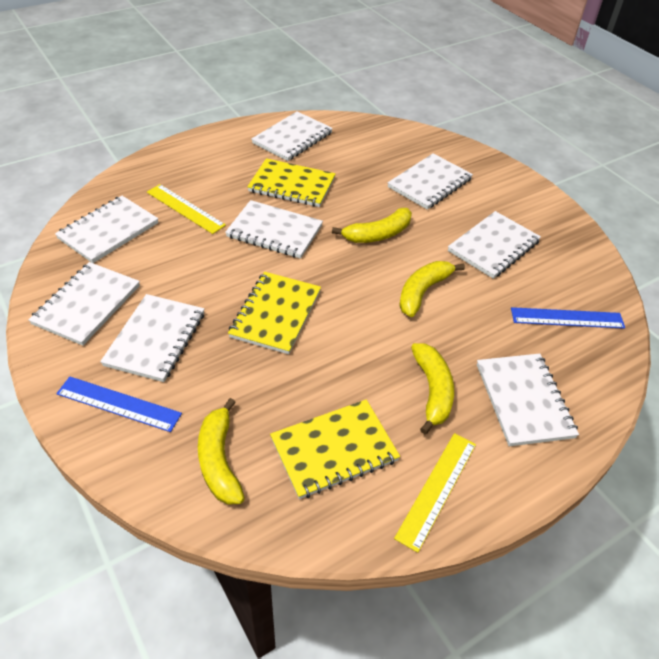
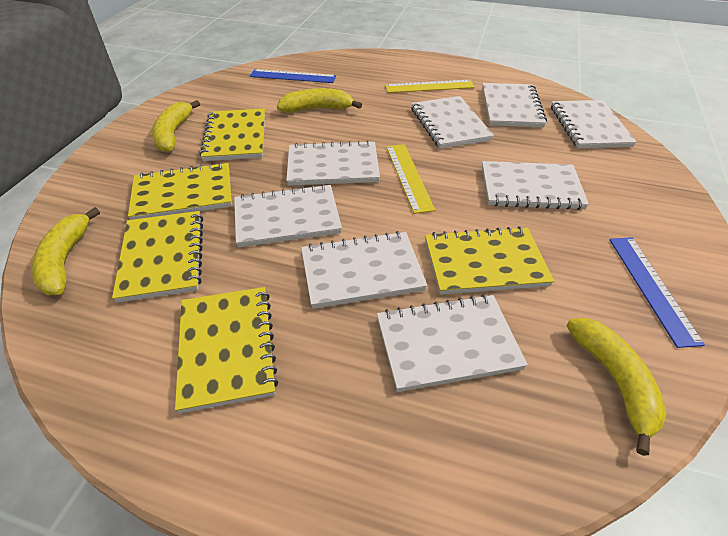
yellow notebook: [228,272,321,354] [247,158,336,207] [270,399,400,499] = 3 -> [112,211,203,303] [128,162,232,220] [175,287,278,414] [200,109,265,161] [425,226,554,295] = 5

